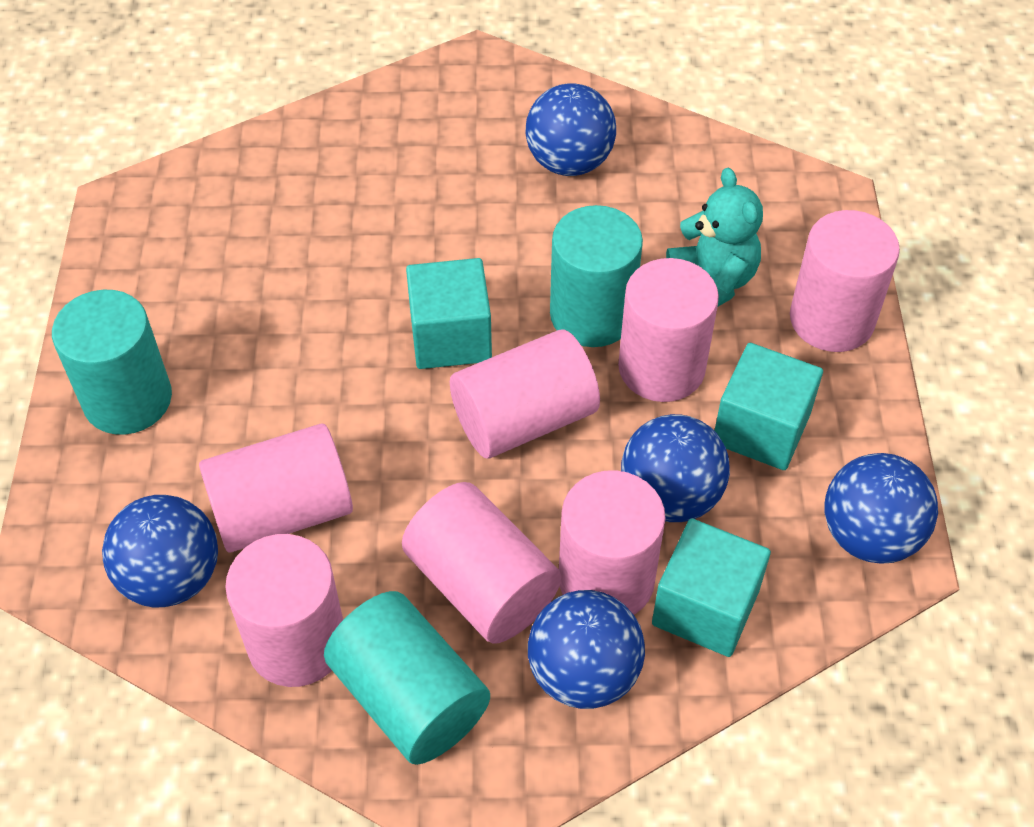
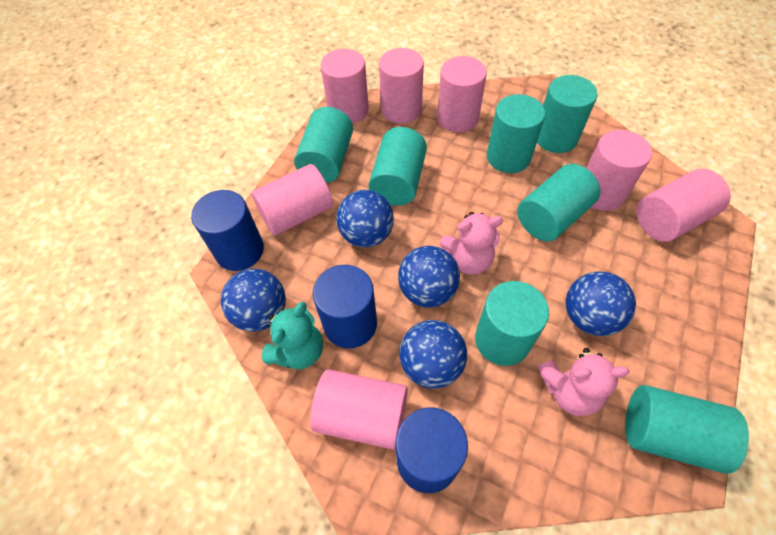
blue cylinder: none = 0 -> [191,190,264,271] [313,265,377,349] [396,408,468,493] = 3
pink teddy bear: none = 0 -> [440,212,503,275] [538,348,629,416] = 2
turquoise cube: [406,258,492,369] [652,518,771,657] [714,343,823,470] = 3 -> none = 0
turquoise cylinder: [52,290,172,435] [324,591,490,765] [550,205,643,347] = 3 -> [294,107,353,183] [369,127,427,206] [475,281,549,366] [487,94,545,173] [517,164,600,242] [537,75,597,153] [625,385,749,474] = 7

